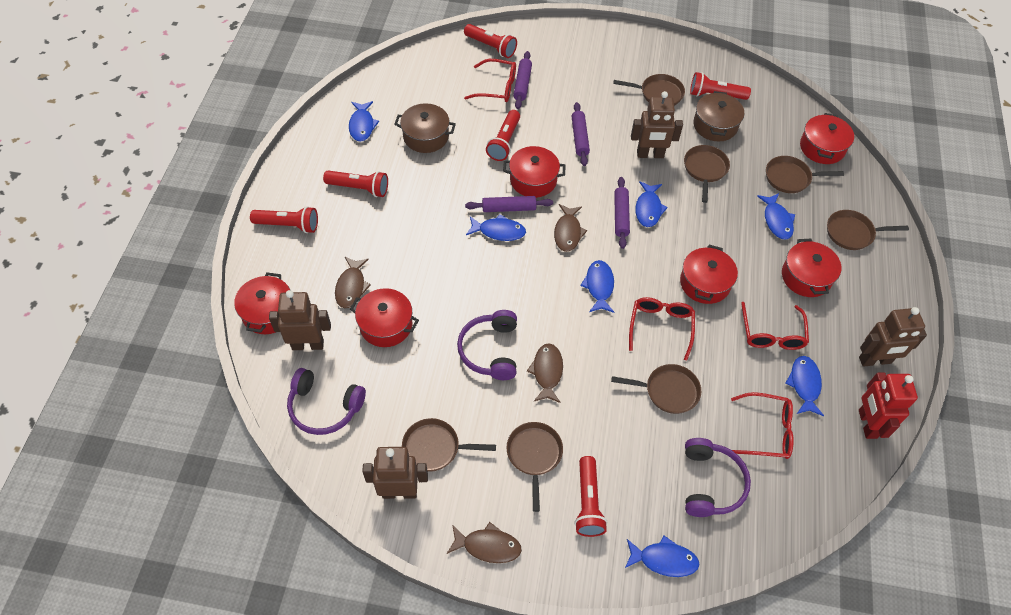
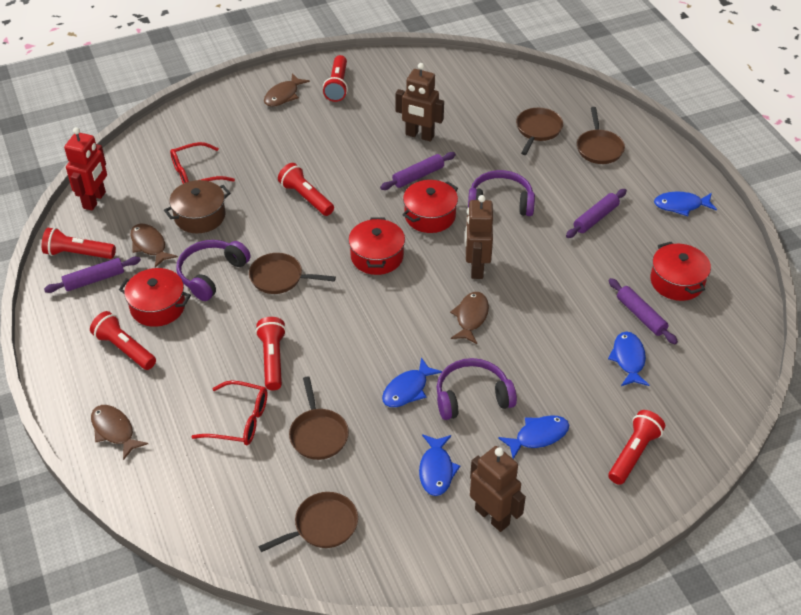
blue fish: [349,101,379,142] [466,214,526,241] [580,260,614,313] [625,536,700,577] [635,181,668,227] [757,193,795,239] [785,356,824,416] = 7 -> [382,357,442,407] [419,434,460,496] [498,416,569,459] [608,331,649,386] [654,192,717,216] = 5
brown pan: [402,418,496,472] [506,422,563,512] [611,364,701,414] [613,74,685,106] [684,145,730,203] [766,156,844,193] [827,210,909,250] = 7 -> [249,253,336,294] [258,492,358,552] [289,377,349,460] [516,108,563,155] [577,107,625,164] = 5
brown pot: [394,103,456,153] [693,91,744,141] = 2 -> [164,180,231,233] = 1
brown robot: [269,290,331,350] [362,447,428,499] [631,91,683,158] [859,307,927,367] = 4 -> [395,63,444,142] [465,195,493,279] [470,446,526,532] = 3
red glasses: [464,59,516,102] [629,297,695,361] [731,392,794,459] [741,302,809,350] = 4 -> [170,142,235,184] [191,380,268,445] = 2
red pot: [234,272,290,334] [350,288,419,347] [503,146,566,198] [680,245,738,304] [782,239,841,297] [800,113,854,164] = 6 -> [119,268,191,327] [348,217,405,275] [402,180,458,233] [650,242,711,301] = 4

